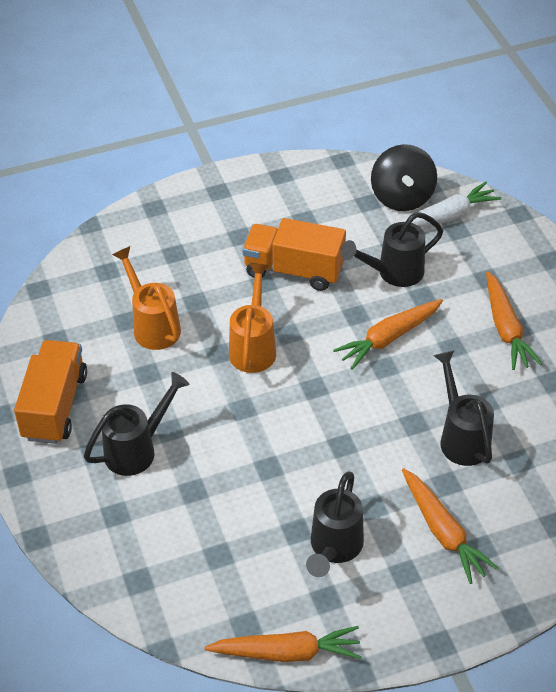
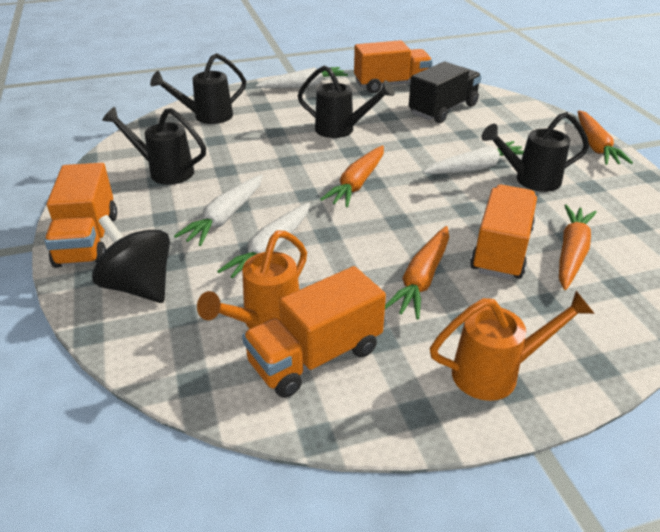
black truck: none = 0 -> [409,62,482,123] = 1
orange truck: [14,340,87,444] [242,218,346,291] = 2 -> [44,163,117,268] [242,266,386,398] [354,40,433,93] [470,185,537,280] = 4
white carrot: [400,182,501,228] = 1 -> [174,174,263,246] [217,203,310,278] [256,67,348,89] [423,141,524,174] = 4

